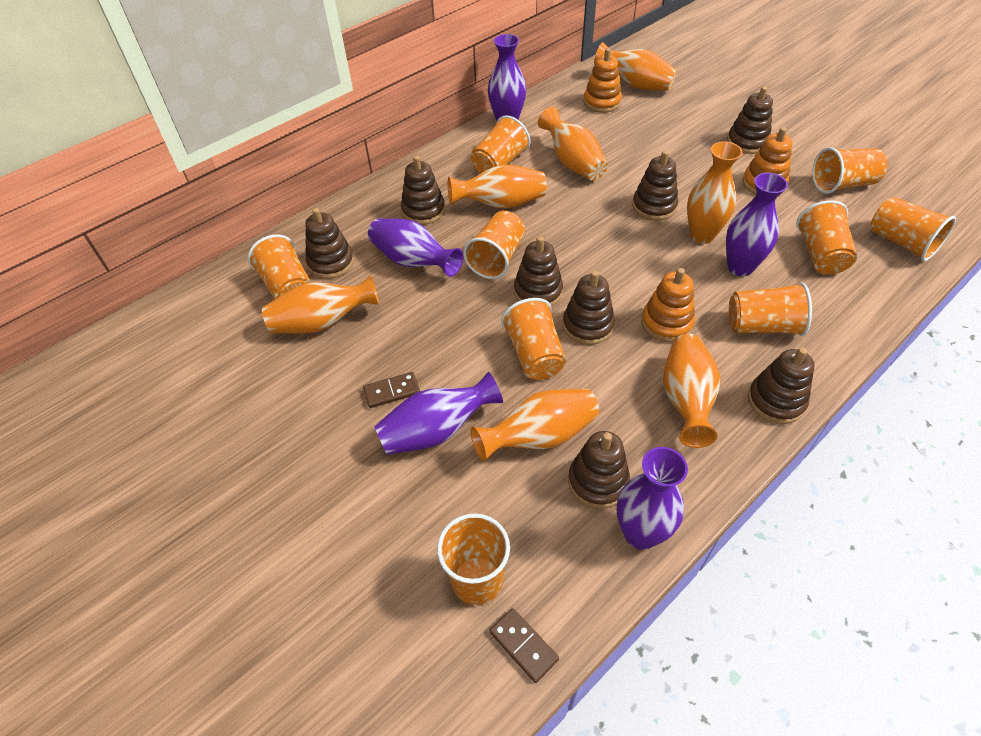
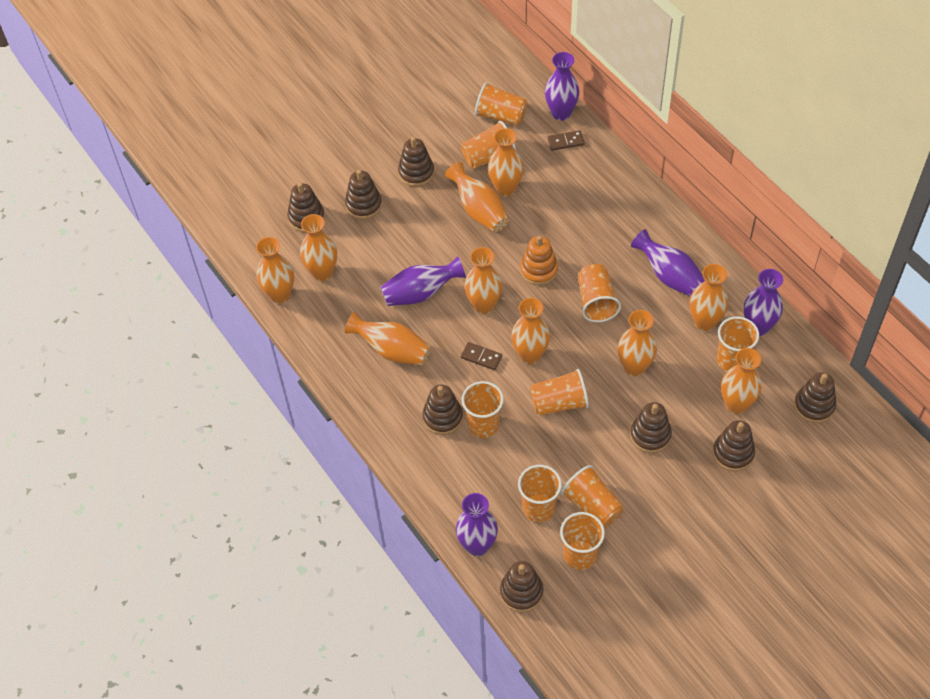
orange stacking toy: [583,48,622,113] [641,268,695,342] [743,127,792,194] = 3 -> [520,236,558,286] = 1
orange vase: [262,275,379,334] [448,164,547,209] [471,389,599,462] [538,107,608,181] [594,42,677,91] [663,334,720,448] [687,141,743,244] = 7 -> [256,237,294,304] [300,214,337,281] [345,312,431,366] [445,162,509,232] [465,247,503,314] [488,128,524,197] [511,298,550,364] [618,310,657,376] [690,264,728,331] [721,348,761,414] = 10

